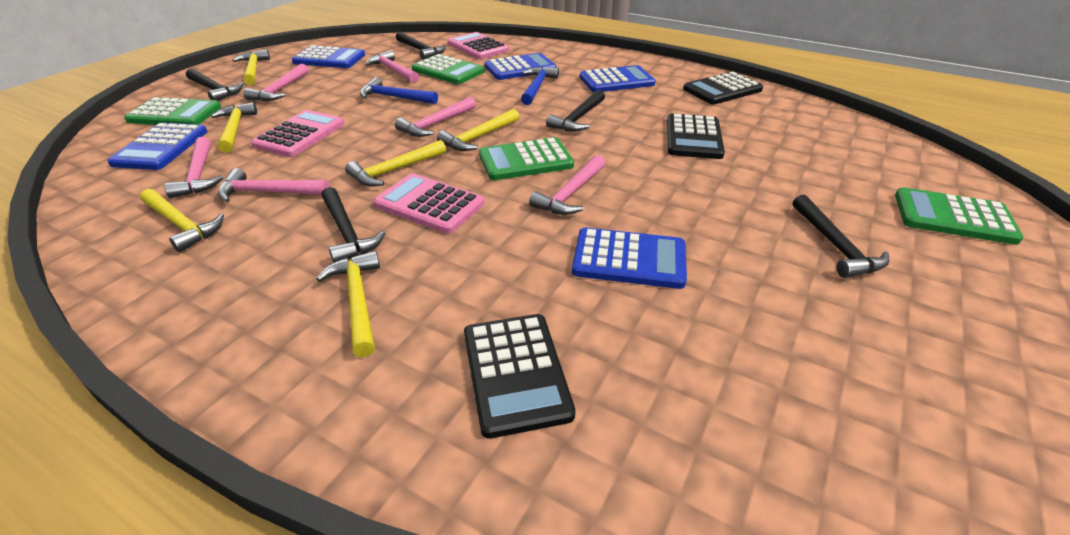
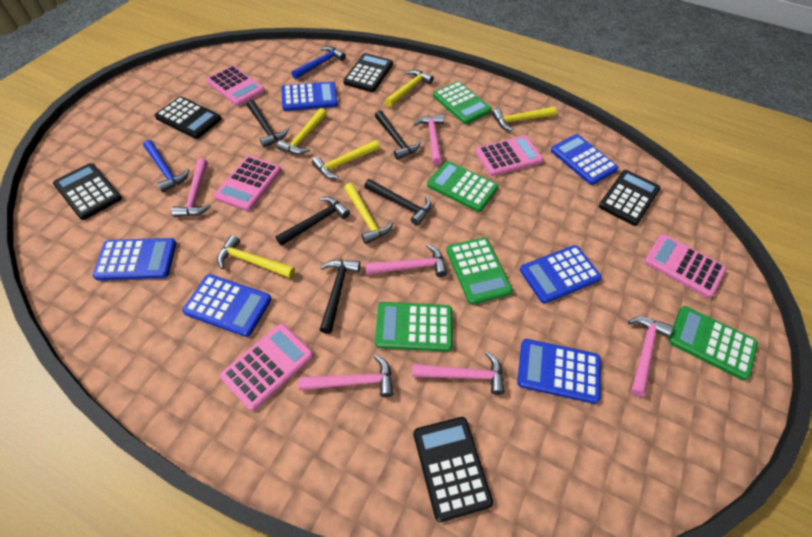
black calculator: [464,314,575,439] [667,113,725,159] [683,72,763,104] = 3 -> [53,163,122,220] [155,97,222,139] [343,53,393,92] [414,417,493,522] [599,170,660,226] = 5
blue calculator: [108,123,207,170] [292,45,365,68] [485,53,556,80] [572,228,687,289] [580,65,656,92] = 5 -> [93,238,177,280] [182,274,271,337] [281,82,338,111] [517,339,601,404] [520,245,602,304] [551,134,618,185] = 6
green calculator: [124,97,221,125] [412,54,485,84] [479,137,574,180] [895,187,1024,245] = 4 -> [375,302,453,352] [427,161,498,212] [433,81,492,124] [446,237,513,305] [669,306,758,381] = 5
pink calculator: [251,110,344,157] [373,173,485,234] [448,32,509,59] = 3 -> [206,65,265,106] [214,156,281,211] [220,324,314,411] [475,136,543,176] [644,234,726,298] = 5

